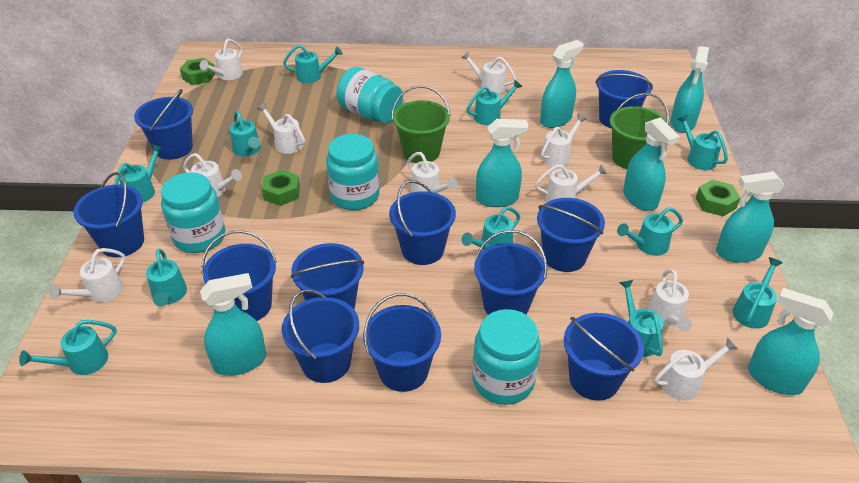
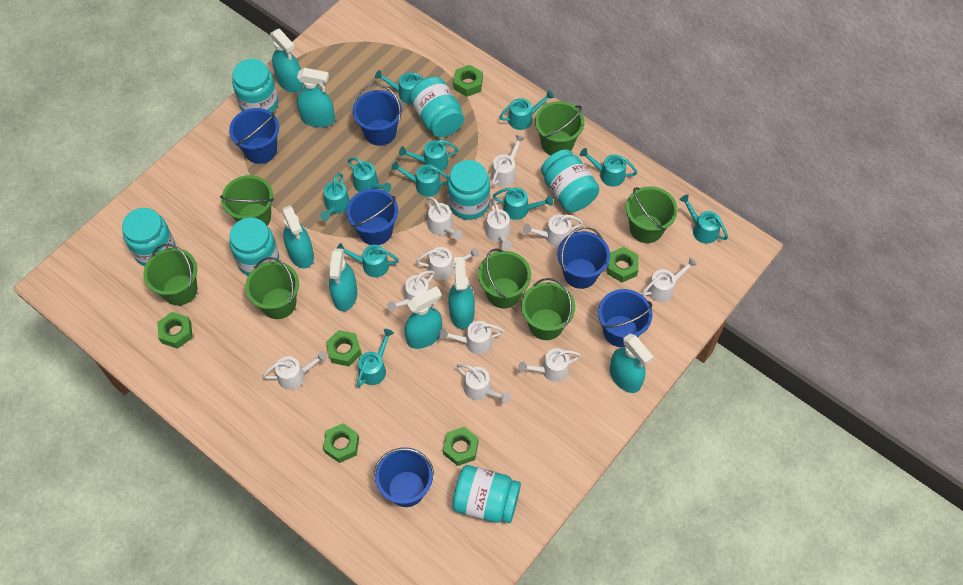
blue bucket: [73,172,144,257] [134,89,193,160] [201,230,277,321] [282,289,359,383] [291,243,364,309] [363,293,441,392] [389,180,456,265] [474,230,547,315] [537,198,605,272] [564,313,644,401] [595,70,653,129] = 11 -> [229,108,279,164] [347,189,398,245] [353,84,402,146] [374,447,434,507] [557,227,610,289] [598,289,653,347] = 6
green bucket: [392,85,451,163] [610,93,669,169] = 2 -> [143,243,197,306] [220,175,274,226] [245,257,299,319] [478,249,531,308] [521,278,575,340] [535,101,584,155] [626,186,678,243] = 7
green nut: [180,58,216,85] [262,170,300,206] [696,179,741,217] = 3 -> [157,312,193,349] [323,423,359,463] [326,330,362,366] [443,427,478,466] [454,65,483,97] [607,247,639,283] = 6
turquoise jar: [161,172,225,253] [326,134,380,210] [337,67,403,123] [472,309,541,405] = 4 -> [122,208,176,266] [229,217,279,276] [232,59,278,112] [409,77,464,137] [447,160,490,220] [452,465,521,523] [541,149,600,212] = 7
white watering can: [49,248,125,302] [183,153,242,197] [200,39,243,80] [257,103,305,154] [407,152,458,194] [461,52,516,94] [535,164,608,202] [541,114,587,166] [648,269,692,331] [654,337,738,400] = 10 -> [263,351,327,390] [387,270,434,312] [416,247,479,280] [426,197,463,240] [439,321,504,354] [457,364,511,403] [485,201,512,250] [491,135,525,187] [518,348,581,382] [523,214,583,247] [642,257,697,302] = 11

